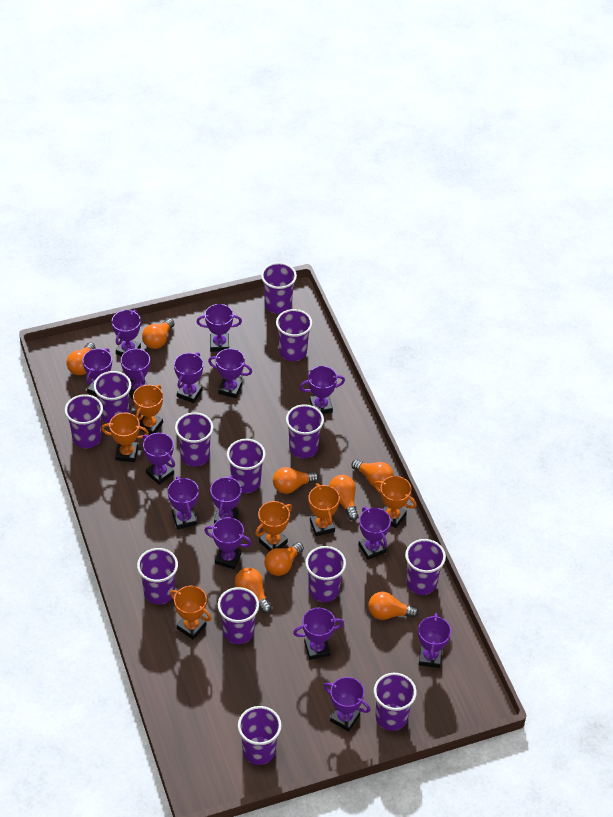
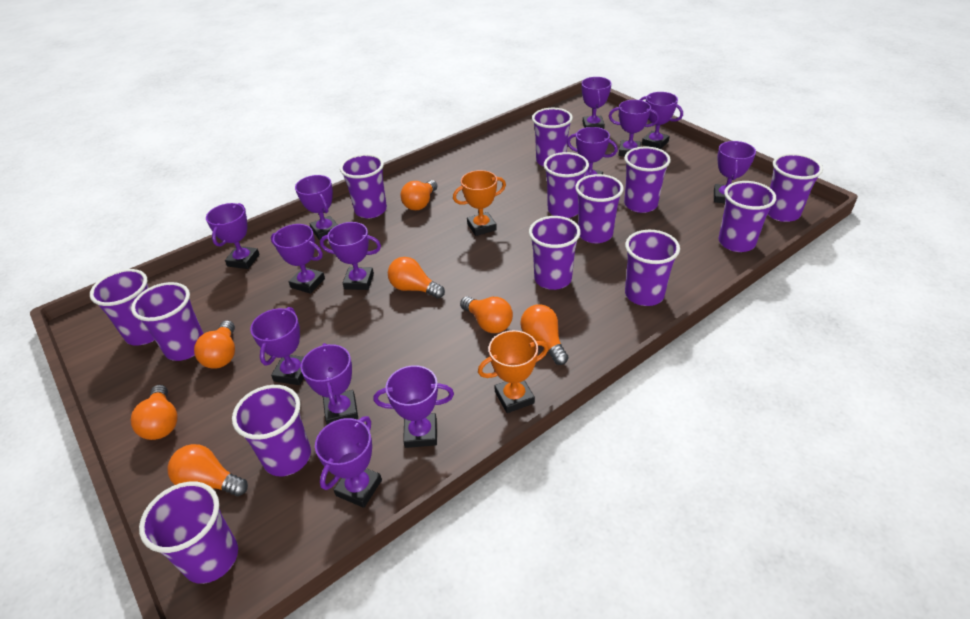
orange light bulb: [66,342,95,375] [142,318,175,349] [235,568,272,613] [264,542,304,576] [273,467,319,494] [329,475,358,520] [352,459,394,488] [368,592,419,620] = 8 -> [131,385,178,440] [167,444,248,496] [194,320,235,368] [388,257,445,299] [401,180,437,210] [460,296,513,333] [521,304,568,365] = 7
orange trophy: [101,413,149,462] [133,385,163,435] [170,586,211,640] [255,501,292,551] [309,483,340,536] [374,476,417,528] = 6 -> [453,170,506,236] [478,330,548,413] = 2
purple trophy: [83,348,112,396] [112,310,141,356] [121,348,150,399] [142,433,175,485] [167,476,199,529] [174,353,203,403] [197,304,242,352] [204,517,252,569] [208,348,252,398] [210,475,242,523] [293,608,344,660] [300,366,345,414] [324,677,370,732] [359,507,391,560] [418,613,451,668] = 15 -> [206,203,260,269] [250,307,304,385] [271,224,325,294] [295,175,338,240] [300,343,358,425] [315,416,382,508] [320,222,381,290] [374,365,454,448] [567,127,618,176] [581,77,612,129] [609,100,659,156] [640,92,683,149] [714,141,756,203] = 13

